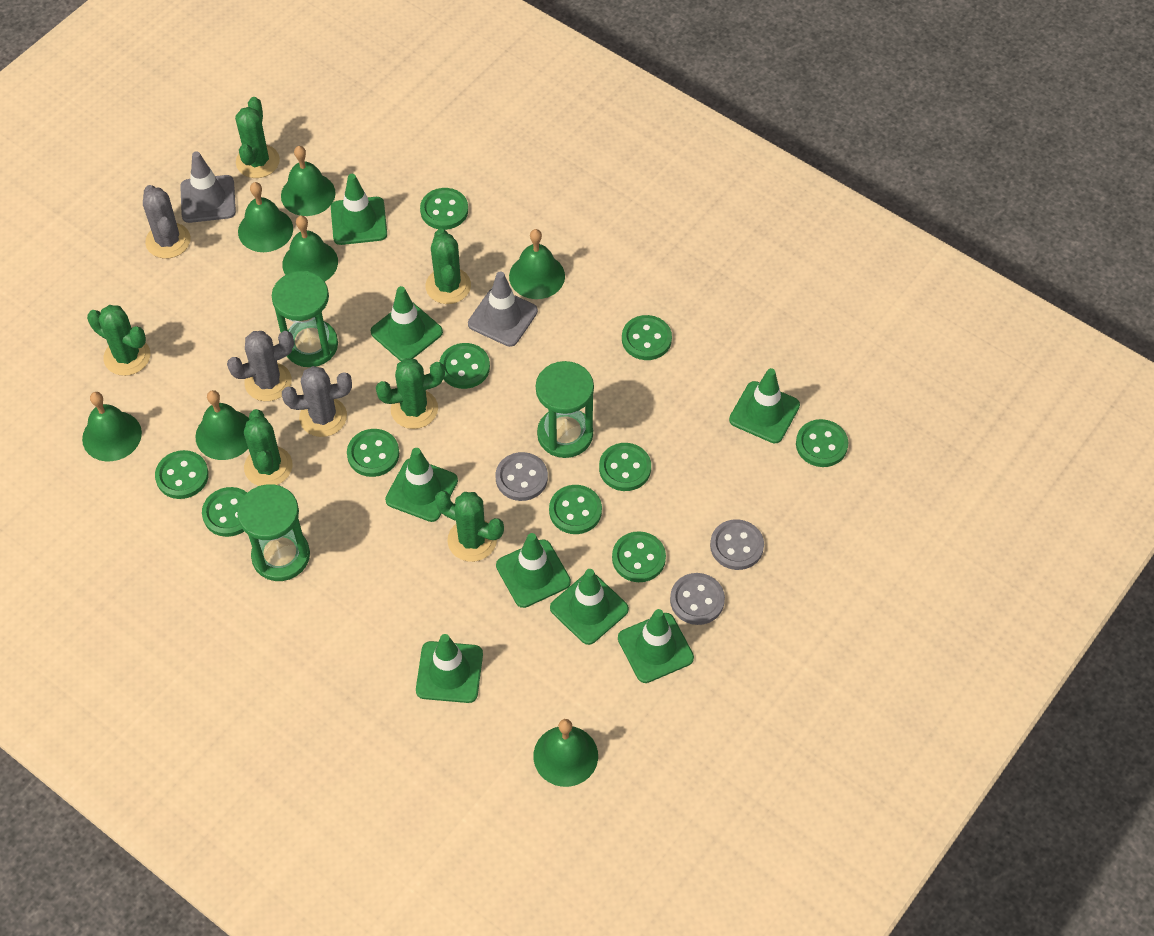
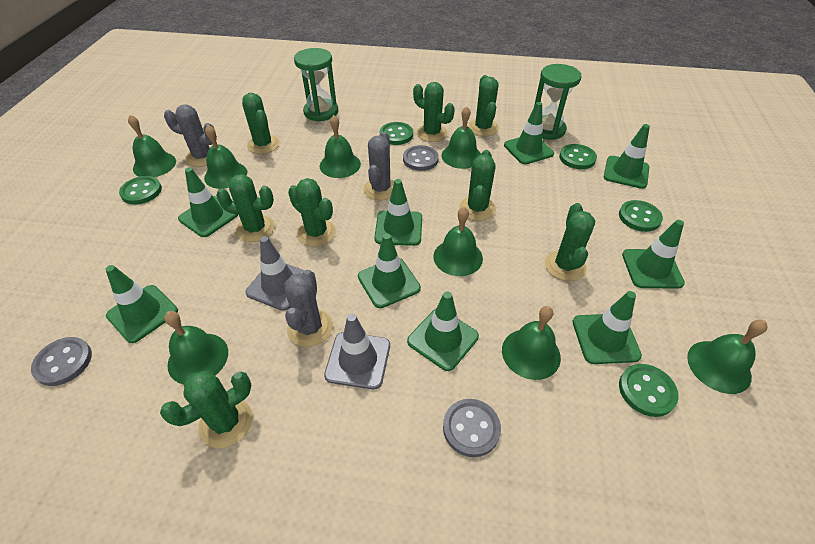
green bell: [82,392,142,461] [195,390,250,460] [238,182,293,252] [281,146,336,216] [282,216,338,281] [509,229,565,299] [533,719,598,787] = 7 -> [128,115,176,177] [164,311,228,384] [204,125,247,189] [320,115,361,178] [433,207,483,276] [441,106,481,169] [502,306,561,380] [687,320,768,394] = 8
green button: [155,450,209,499] [202,487,247,537] [347,429,399,477] [420,188,468,230] [439,343,490,389] [549,485,602,534] [599,443,651,491] [612,531,666,582] [622,315,672,360] [796,419,849,467] = 10 -> [119,176,162,205] [380,122,413,145] [559,144,597,169] [619,200,663,232] [619,364,679,417] = 5
green cactus: [87,305,150,376] [235,97,280,178] [244,409,293,486] [376,358,445,429] [425,228,471,304] [435,491,504,562] = 6 -> [160,371,253,448] [216,174,275,242] [242,93,279,154] [288,178,336,246] [413,82,455,142] [459,150,496,221] [468,75,499,136] [545,203,595,281] = 8
green hourglass: [237,484,310,581] [272,271,338,367] [536,361,594,458] = 3 -> [294,48,338,122] [534,64,581,140] = 2
green traffic cone: [331,174,387,245] [370,286,443,361] [385,448,458,522] [416,634,483,703] [496,533,571,608] [550,569,629,645] [618,609,694,683] [729,368,800,443] = 8 -> [105,265,178,343] [178,167,238,237] [358,234,421,308] [374,179,422,246] [407,291,479,371] [504,102,554,164] [573,291,642,364] [604,124,650,189] [622,220,685,289] = 9

